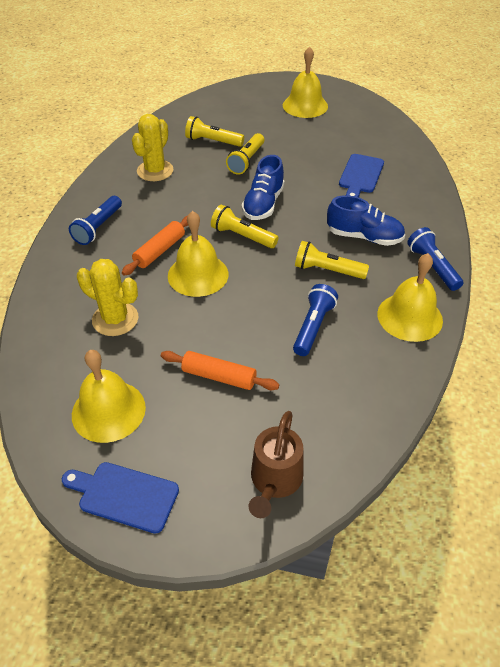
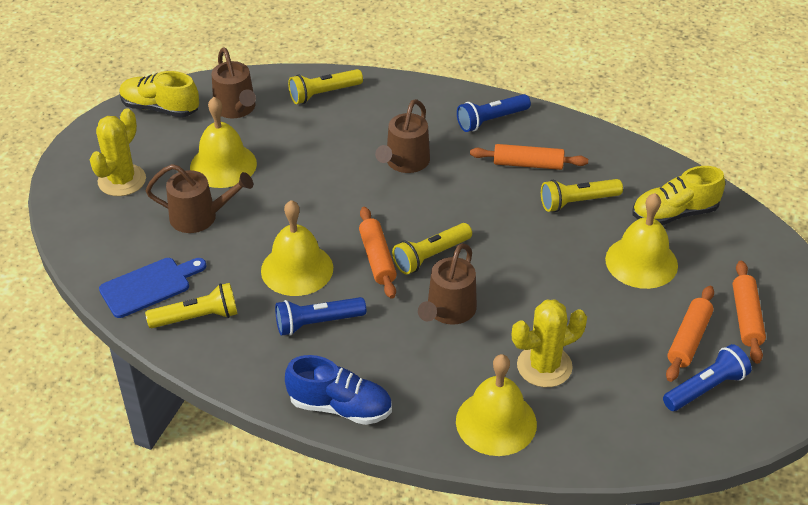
blue cutting board: [62,462,179,534] [339,154,384,197] = 2 -> [99,258,207,318] = 1
blue shoe: [242,155,285,220] [327,195,405,246] = 2 -> [285,355,392,425] = 1
brown watering can: [249,411,304,518] = 1 -> [145,164,253,233] [212,47,256,118] [375,99,430,173] [418,243,477,325] = 4
orange rolling pin: [122,216,188,276] [161,351,279,390] = 2 -> [359,207,397,299] [470,144,588,170] [666,286,714,382] [733,261,766,364] = 4
yellow shoe: none = 0 -> [119,71,199,117] [633,166,725,225] = 2

